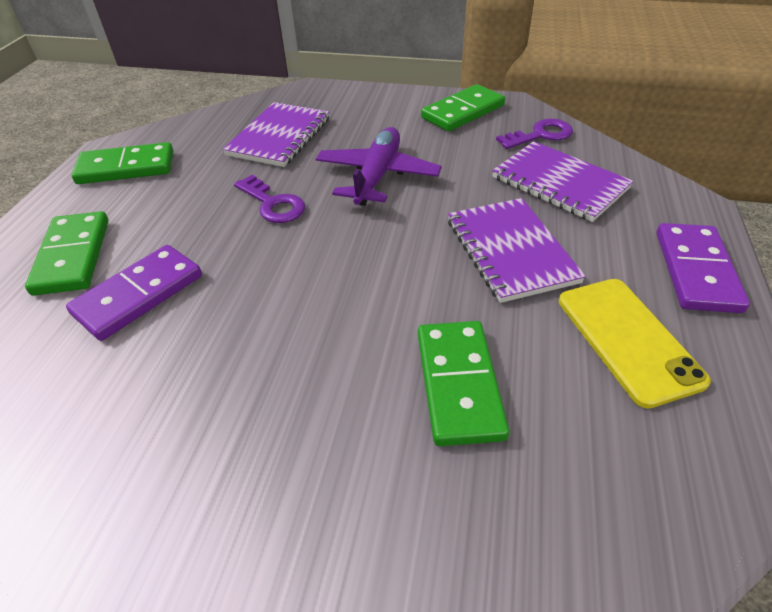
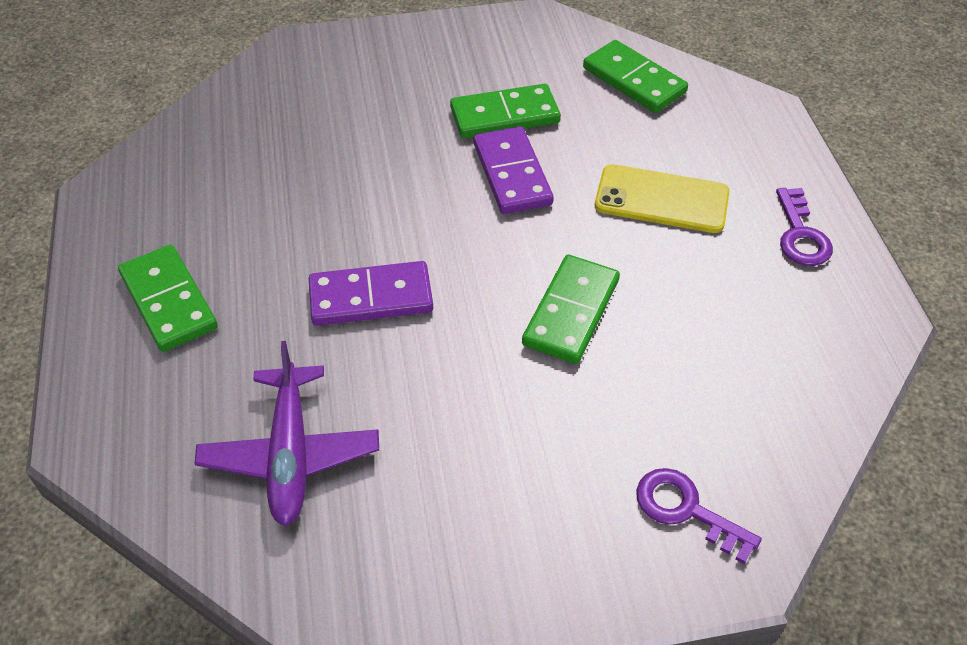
purple notebook: [223,102,330,167] [448,198,586,303] [492,141,633,222] = 3 -> none = 0

